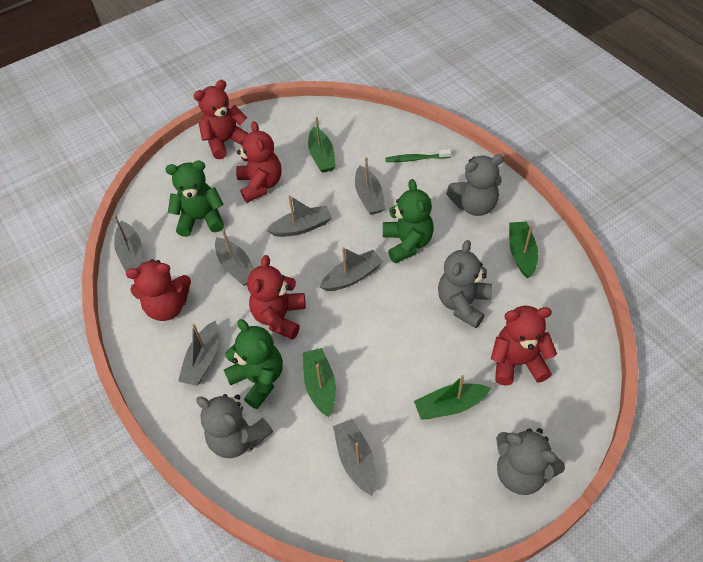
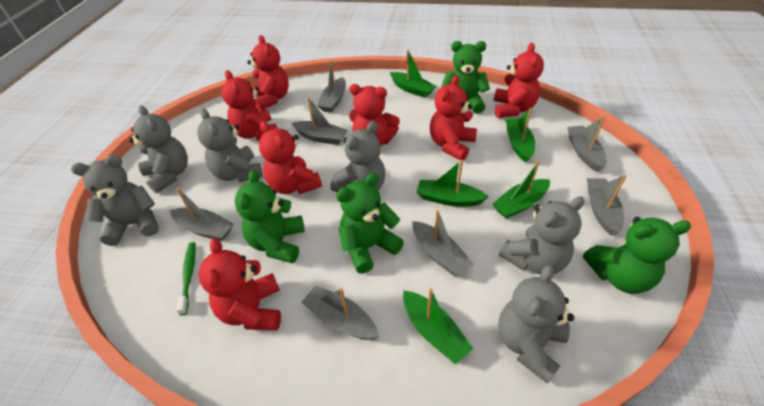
green boat: [303,348,336,417] [308,117,336,173] [414,375,491,419] [509,222,538,278] = 4 -> [390,50,436,98] [403,288,473,364] [417,160,489,207] [492,160,550,219] [506,108,535,162] = 5
green teddy bear: [165,161,224,237] [224,319,283,409] [383,179,434,264] = 3 -> [235,170,305,264] [336,173,404,274] [441,41,490,114] [583,217,691,294] = 4
grey teddy bear: [196,394,273,458] [438,240,492,328] [446,154,504,216] [496,428,565,495] = 4 -> [71,155,159,246] [129,105,188,193] [197,108,263,182] [330,121,385,192] [498,265,574,383] [499,196,585,274] = 6
red teddy bear: [126,259,191,321] [194,80,249,159] [236,121,281,203] [247,255,306,340] [491,306,557,385] = 5 -> [199,238,281,330] [221,70,277,140] [247,35,289,111] [259,121,322,194] [349,84,400,146] [430,75,477,160] [494,43,544,118] = 7

